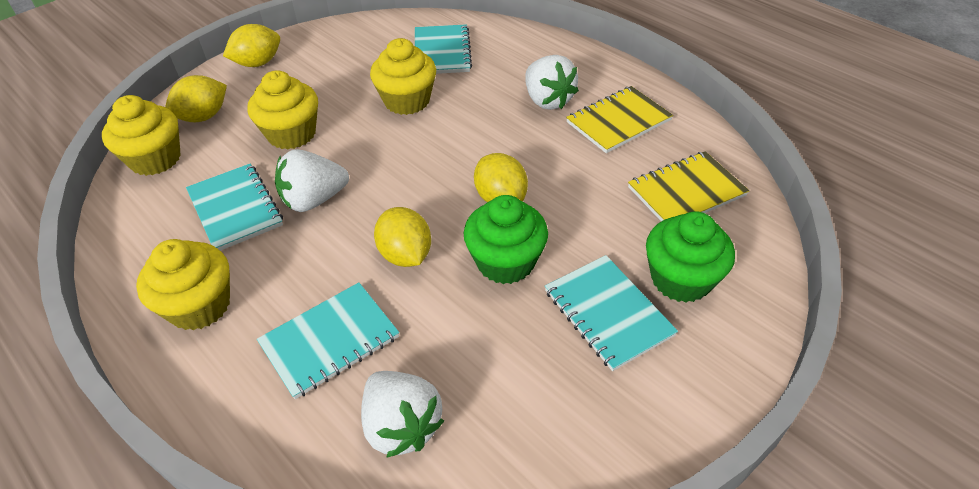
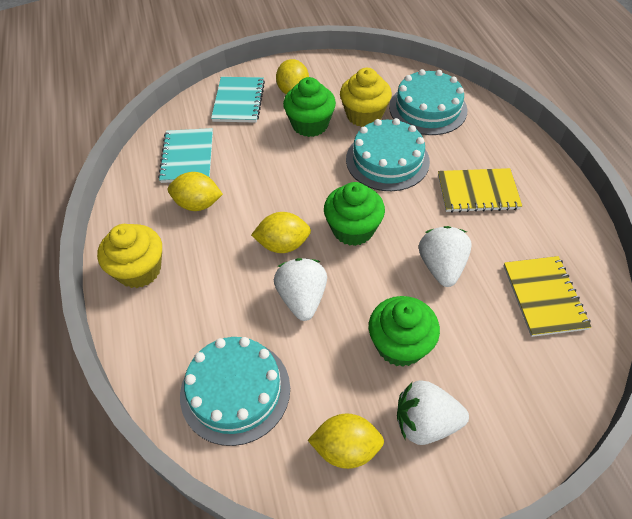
green cupcake: [464,195,548,284] [646,212,735,303] = 2 -> [283,77,336,137] [324,182,385,246] [369,296,440,367] = 3
turquoise cake: none = 0 -> [180,337,290,446] [346,118,430,191] [389,69,467,135] = 3
turquoise notebook: [186,164,283,251] [257,282,399,399] [415,24,472,74] [545,255,678,371] = 4 -> [158,128,213,183] [211,77,265,123] = 2
yellow cupcake: [102,95,181,176] [136,239,230,330] [248,70,318,149] [370,38,436,115] = 4 -> [97,224,162,288] [340,68,392,127] = 2

